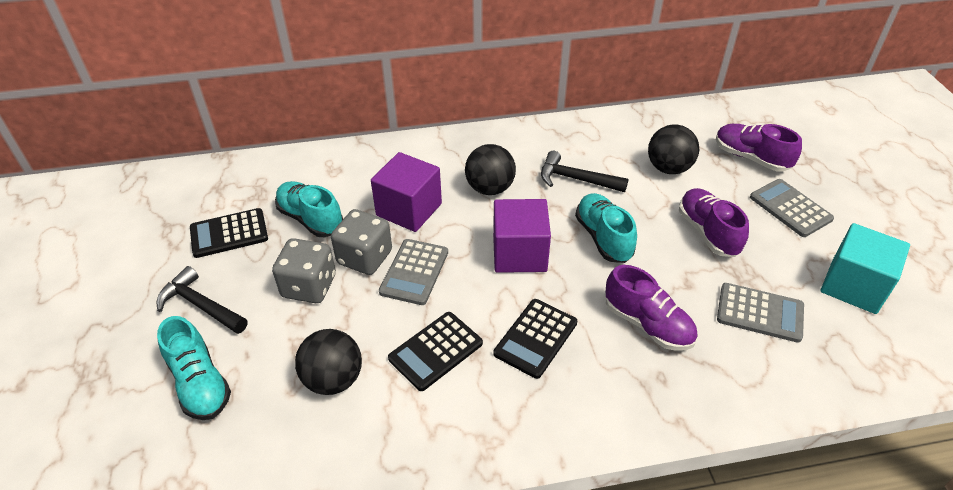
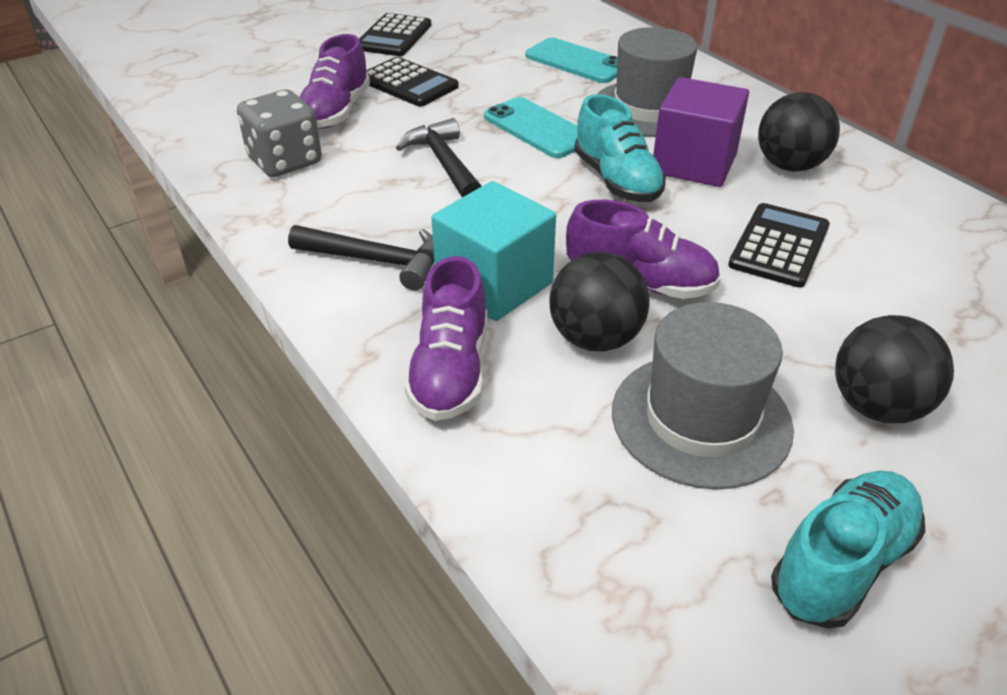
grey calculator: [379,239,448,305] [717,283,804,343] [750,179,834,237] = 3 -> none = 0
grey dice: [272,238,336,303] [331,209,392,275] = 2 -> [237,90,322,177] = 1
grey hat: none = 0 -> [597,27,697,137] [612,302,794,490] = 2
purple cube: [371,152,442,232] [493,199,551,273] = 2 -> [653,77,749,187] = 1
turquoise phone: none = 0 -> [484,97,577,158] [525,38,618,83] = 2
turquoise shoe: [157,316,231,420] [275,181,343,237] [575,193,637,263] = 3 -> [574,94,666,202] [771,471,925,629] = 2

